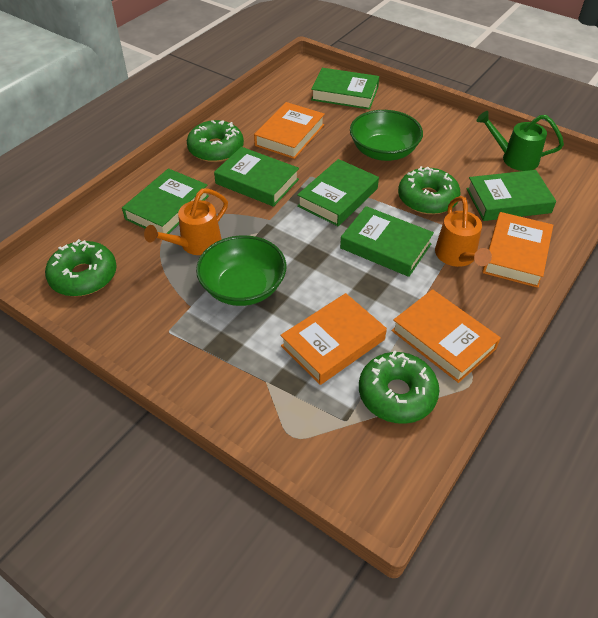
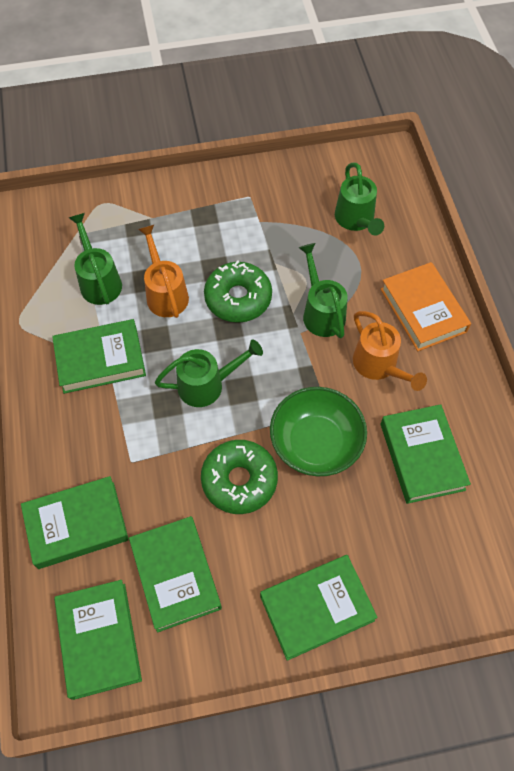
green bowl: [196,235,286,306] [350,110,423,161] = 2 -> [270,387,367,476] = 1
green donut: [45,239,117,297] [187,120,244,162] [359,350,439,424] [398,166,461,215] = 4 -> [201,440,278,514] [204,260,272,323] = 2
green watering can: [476,111,564,171] = 1 -> [69,213,122,305] [155,339,263,407] [299,243,348,338] [335,163,384,235] = 4
orange book: [254,102,325,159] [280,293,387,385] [391,289,501,383] [482,212,553,288] = 4 -> [381,262,471,351] = 1

